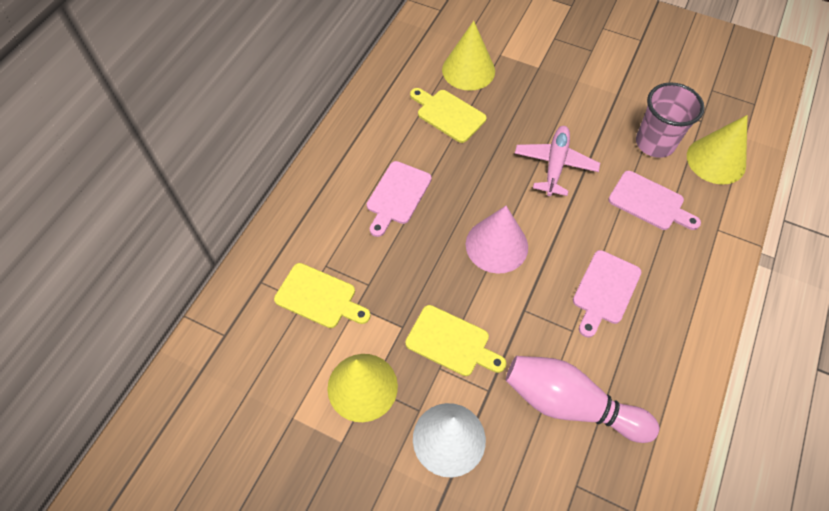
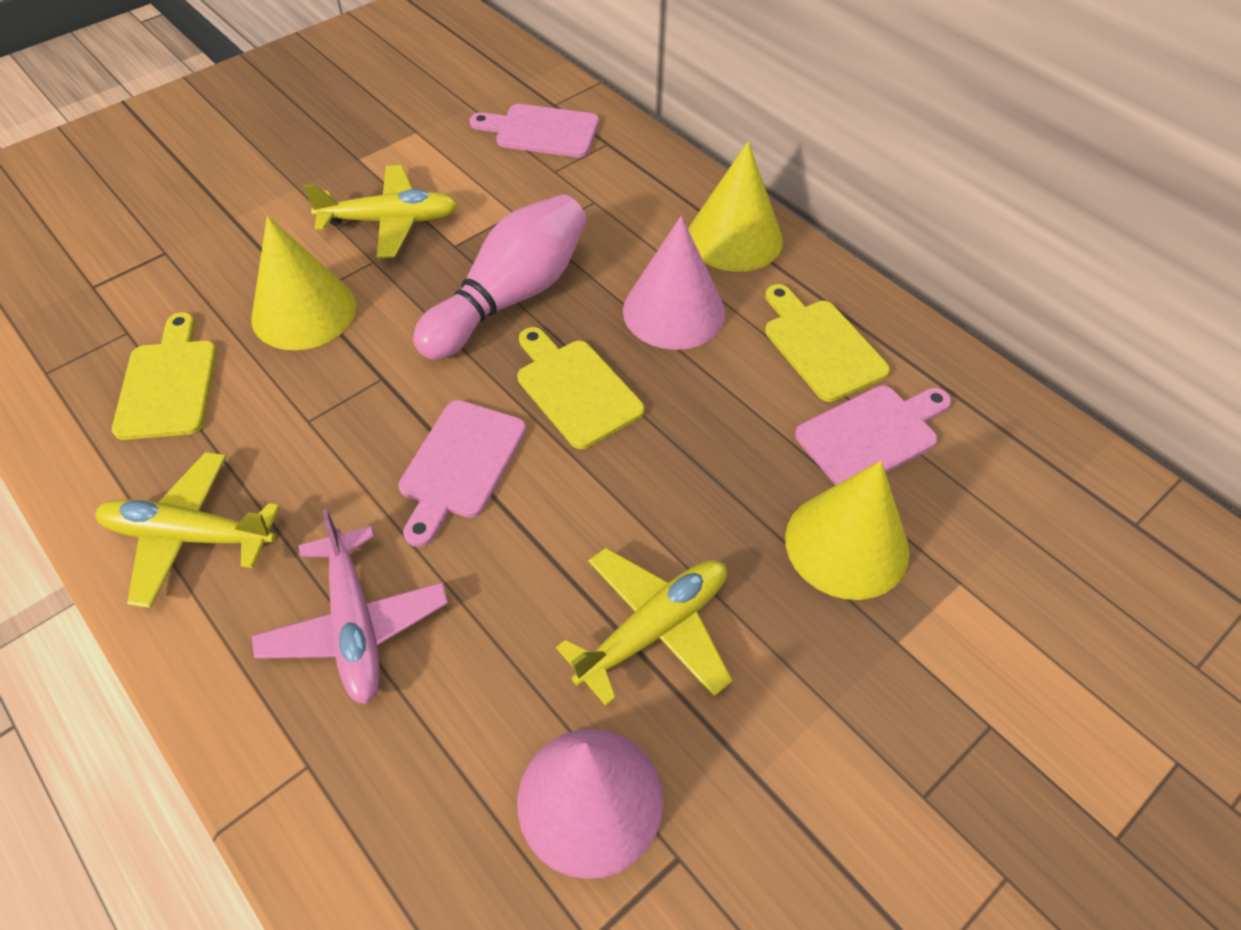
pink cone: [466,206,528,274] = 1 -> [517,728,664,879] [623,216,725,350] = 2
pink cup: [636,82,705,158] = 1 -> none = 0
white cone: [413,403,486,477] = 1 -> none = 0
yellow plane: none = 0 -> [95,452,280,608] [304,165,458,258] [556,548,733,706] = 3

